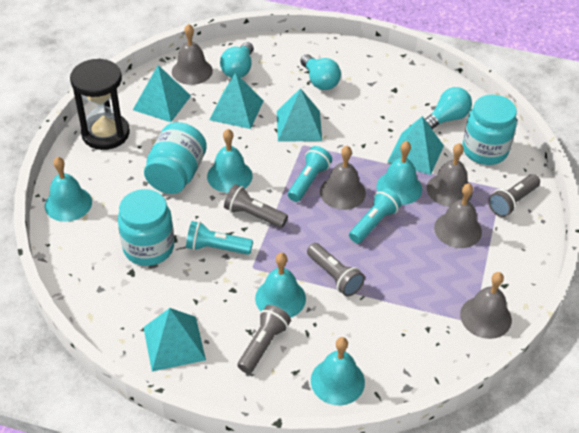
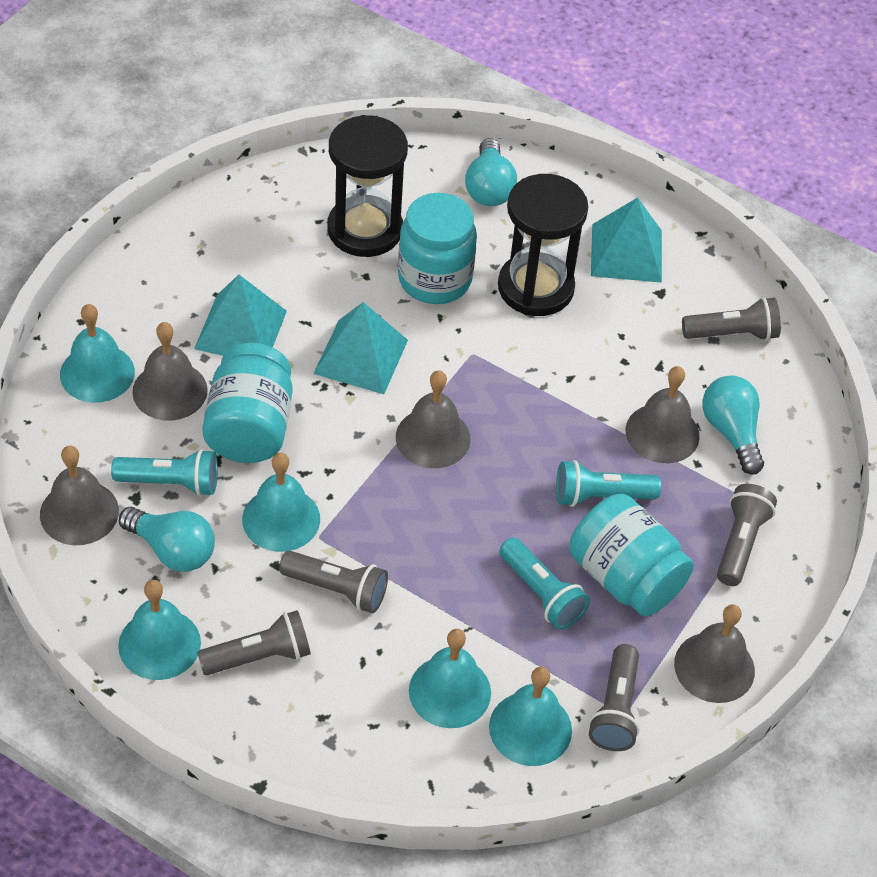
black hourglass: [70,58,130,150] = 1 -> [327,115,408,257] [498,174,588,316] = 2
grey flashlight: [224,184,288,228] [237,305,291,374] [307,243,365,297] [488,174,540,217] = 4 -> [197,610,311,675] [279,551,388,613] [589,644,640,751] [682,297,781,341] [717,484,777,586] = 5
turquoise pyramid: [133,65,191,122] [143,308,206,372] [209,72,263,129] [277,88,322,142] [387,116,444,175] = 5 -> [194,274,287,356] [313,302,408,394] [591,197,662,283] = 3

